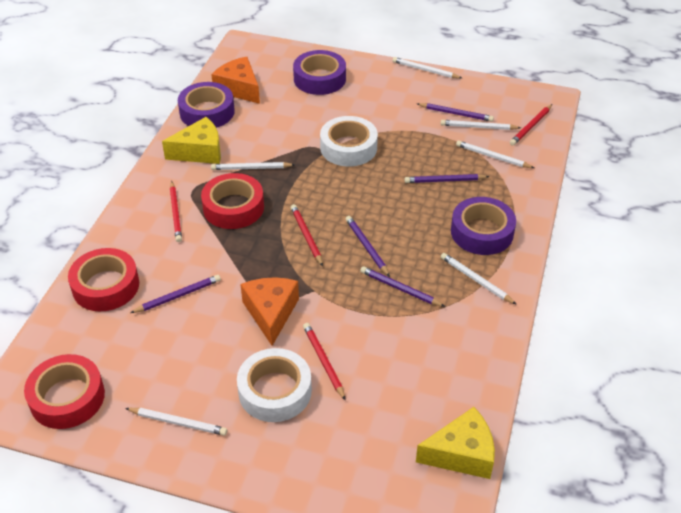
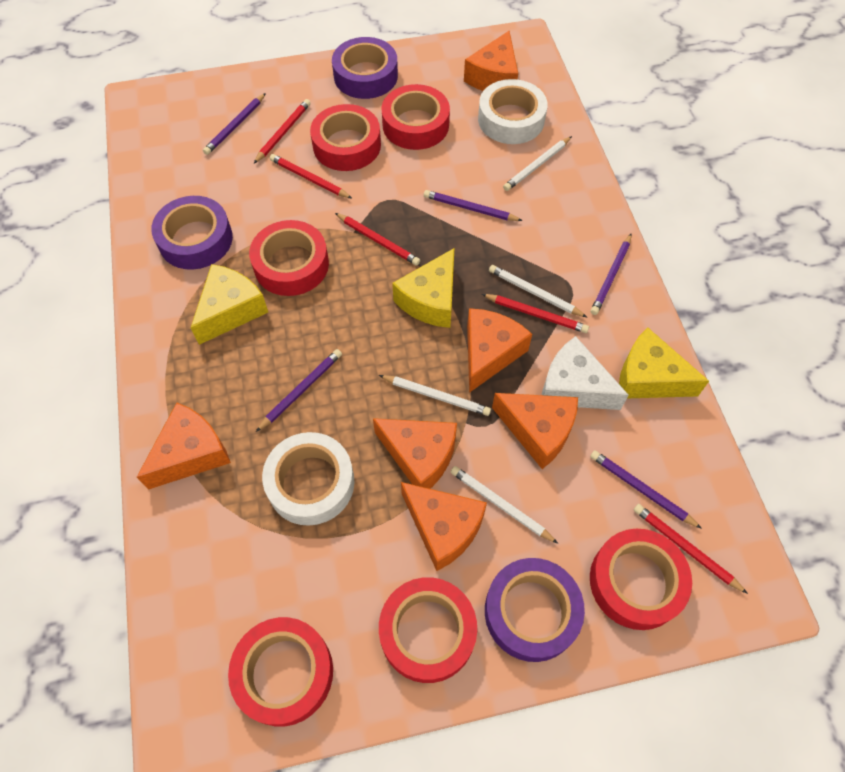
orange cheese: [211,57,260,104] [240,277,299,346] = 2 -> [137,403,231,490] [373,418,457,489] [401,482,487,571] [464,31,518,91] [467,308,532,393] [492,393,578,469] = 6
red pencil: [170,181,182,242] [291,204,323,266] [303,323,346,401] [510,104,552,146] = 4 -> [254,99,311,163] [270,154,353,199] [335,213,420,266] [482,294,589,333] [634,504,748,594] = 5
red tape: [24,354,105,429] [68,248,139,312] [201,173,264,229] = 3 -> [228,617,333,727] [249,220,329,296] [310,104,381,171] [379,577,477,683] [381,84,450,150] [590,529,692,630] = 6
white cheese: none = 0 -> [542,336,629,410] = 1
white pencil: [125,408,227,436] [211,162,295,170] [392,57,462,79] [441,120,521,130] [441,253,517,305] [456,140,534,168] = 6 -> [379,375,491,416] [451,466,558,543] [489,265,587,317] [503,136,572,191] = 4
yellow cheese: [162,117,221,164] [416,407,495,479] = 2 -> [191,264,268,345] [392,248,454,328] [619,328,709,398] = 3

